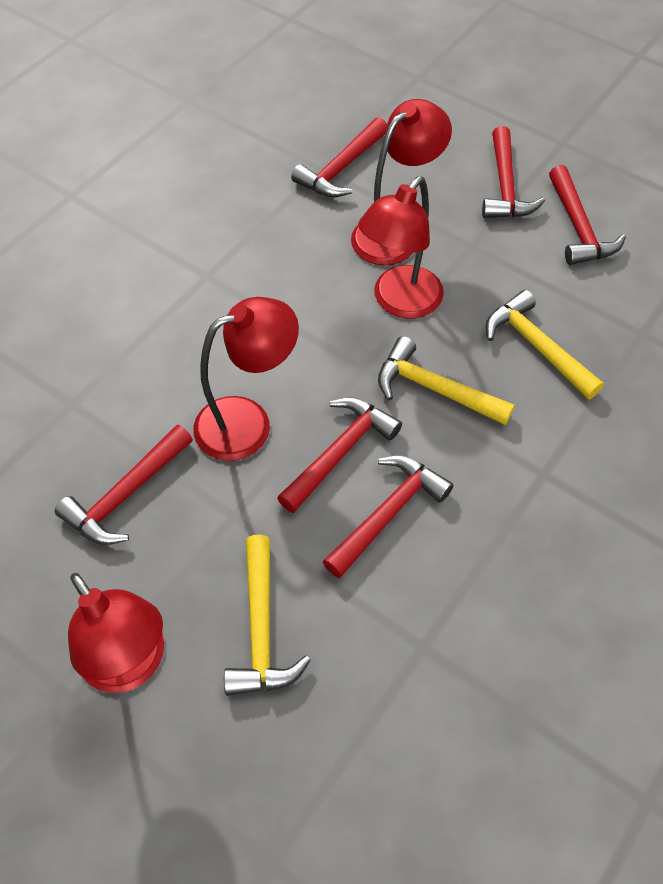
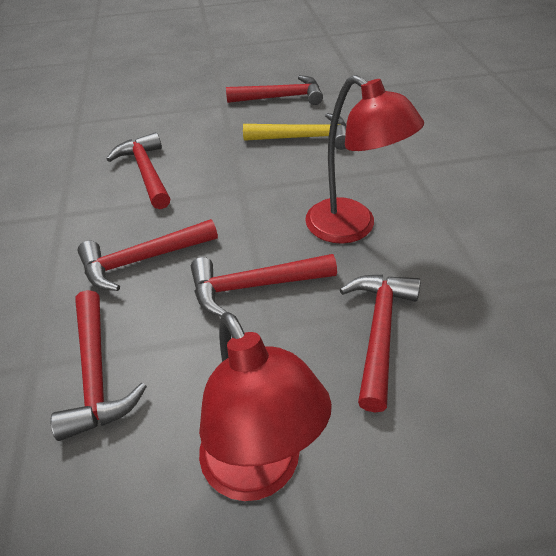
red lamp: [68,573,164,693] [193,297,299,461] [351,99,452,265] [358,176,444,319] = 4 -> [199,312,332,501] [305,75,424,244] = 2
yellow hammer: [224,534,311,696] [378,336,515,425] [486,290,604,399] = 3 -> [243,113,346,150] = 1

